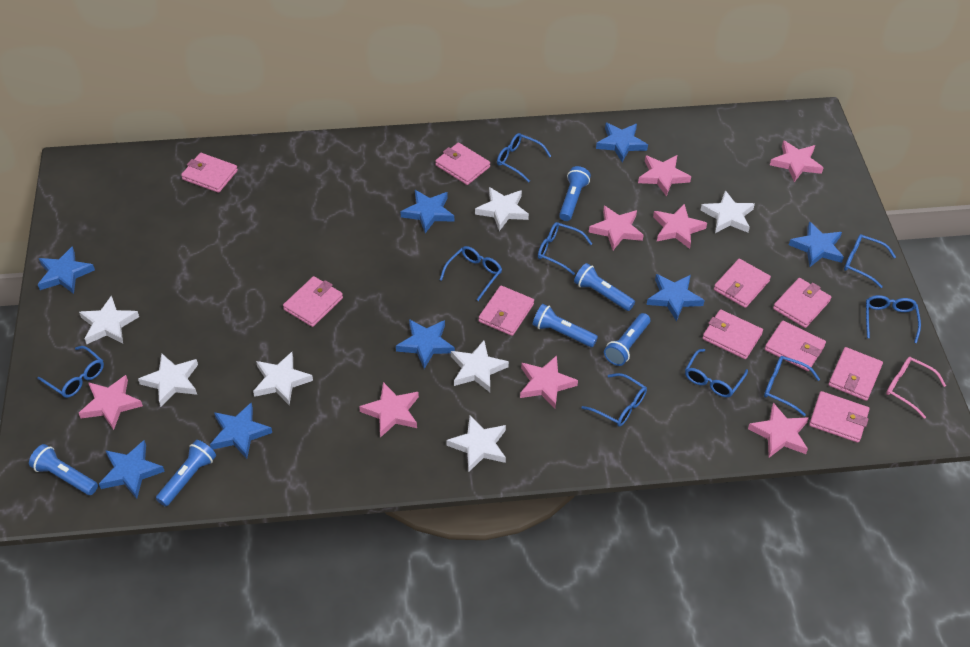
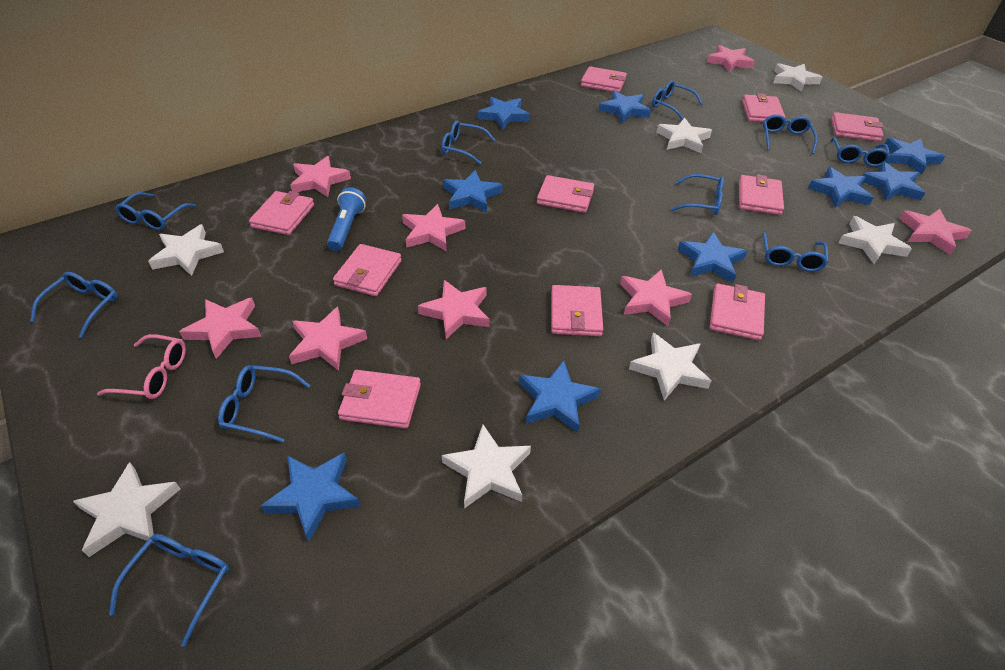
blue flashlight: [29,444,98,495] [156,440,216,507] [533,304,598,347] [559,166,591,221] [574,263,635,311] [604,313,650,366] = 6 -> [327,187,366,251] = 1
blue glasses: [37,346,104,398] [440,246,502,301] [497,133,551,182] [538,222,592,275] [582,373,647,427] [685,349,748,397] [764,356,820,416] [844,234,896,288] [866,295,921,343] = 9 -> [30,272,118,338] [109,534,229,647] [115,192,196,230] [218,365,311,443] [442,120,495,164] [652,80,703,120] [671,174,724,215] [762,232,828,272] [763,114,818,154] [831,137,890,167] = 10
blue star: [37,246,95,294] [99,440,165,499] [210,402,272,459] [396,319,455,369] [400,190,454,233] [596,123,648,162] [647,274,705,322] [789,221,844,267] = 8 -> [261,452,361,542] [443,170,503,212] [478,97,530,130] [519,360,601,433] [599,91,651,123] [678,232,747,283] [808,167,874,208] [862,161,925,201] [885,138,945,175] = 9

